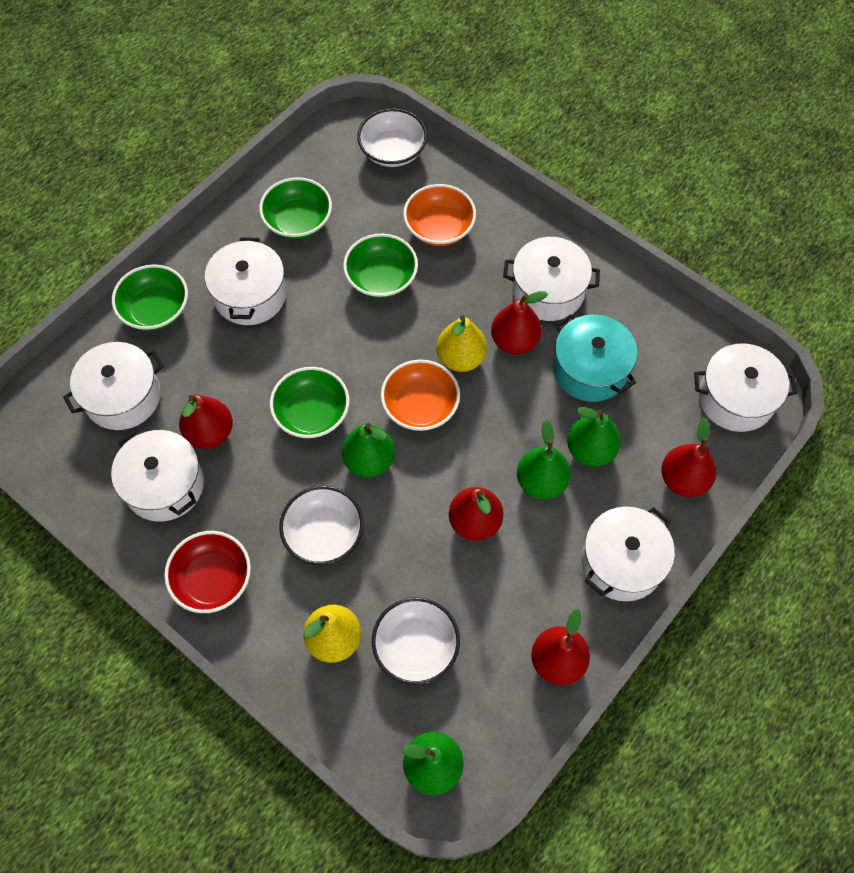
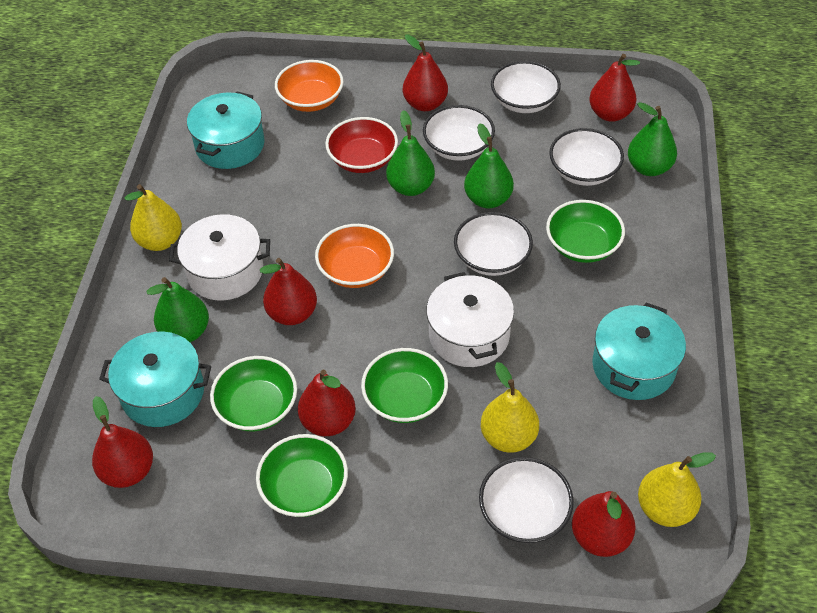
red pear: [179,395,233,449] [449,487,504,541] [491,291,548,355] [531,609,590,685] [661,417,716,497] = 5 -> [92,396,153,488] [260,258,317,325] [298,369,356,436] [403,34,448,111] [572,491,636,557] [589,54,640,122] = 6
turquoise pot: [553,314,637,402] = 1 -> [99,332,211,427] [187,92,265,169] [592,303,686,400] = 3
white bowl: [279,486,364,565] [357,108,427,167] [372,598,460,685] = 3 -> [423,105,495,161] [454,212,533,276] [479,457,574,543] [491,61,561,113] [549,128,624,186] = 5
white pot: [63,342,164,430] [111,430,204,522] [205,237,286,325] [503,237,600,321] [582,506,675,601] [694,343,797,432] = 6 -> [169,214,270,300] [426,272,514,367] = 2
yellow pear: [303,605,361,663] [436,315,487,372] = 2 -> [125,184,182,251] [481,362,539,453] [638,452,716,527] = 3

